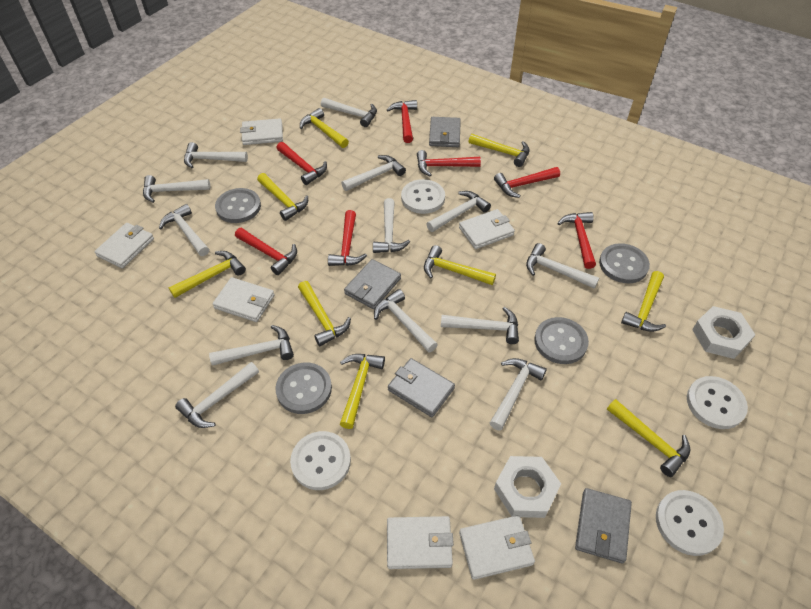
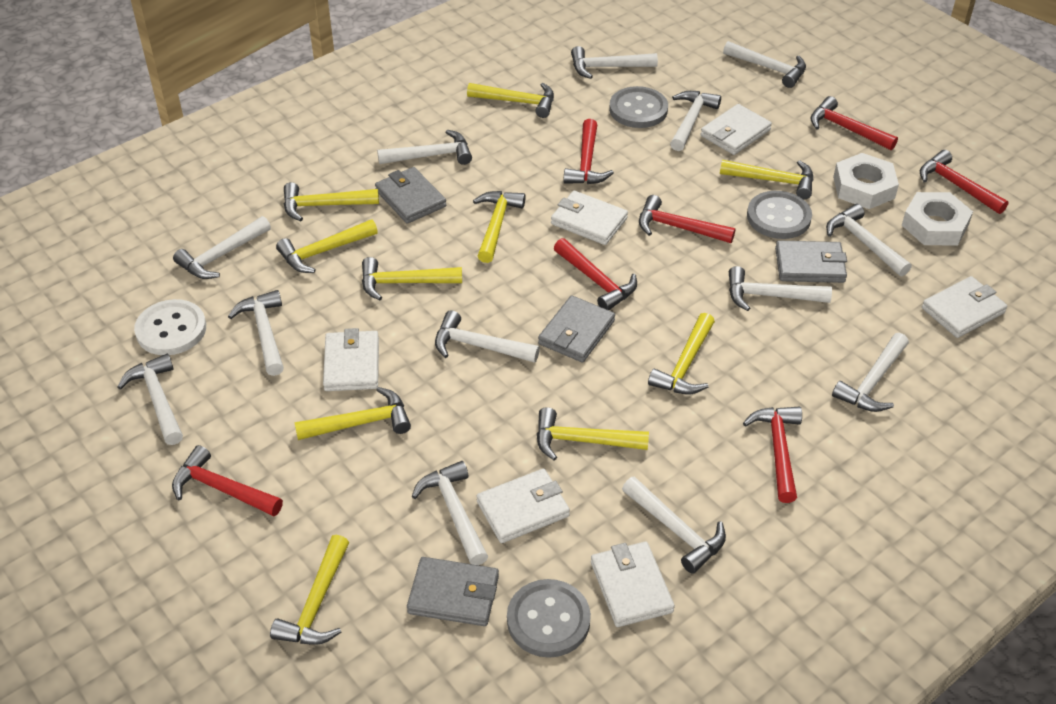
grey button: [215,188,261,223] [275,362,332,414] [534,317,589,364] [599,243,650,283] = 4 -> [507,579,591,658] [609,86,668,128] [747,191,812,239] = 3
white button: [290,431,351,490] [401,179,445,214] [656,490,724,556] [687,376,748,429] = 4 -> [134,299,206,355] = 1
yellow hammer: [169,251,246,298] [257,173,308,221] [298,281,351,346] [300,108,349,148] [340,354,385,429] [424,245,496,285] [469,134,530,167] [607,399,690,477] [621,271,666,332] = 9 -> [270,535,349,645] [276,219,378,273] [284,182,379,221] [294,387,411,440] [362,257,462,301] [467,83,554,118] [473,191,526,263] [537,407,649,461] [648,313,715,394] [720,160,814,199] = 10

